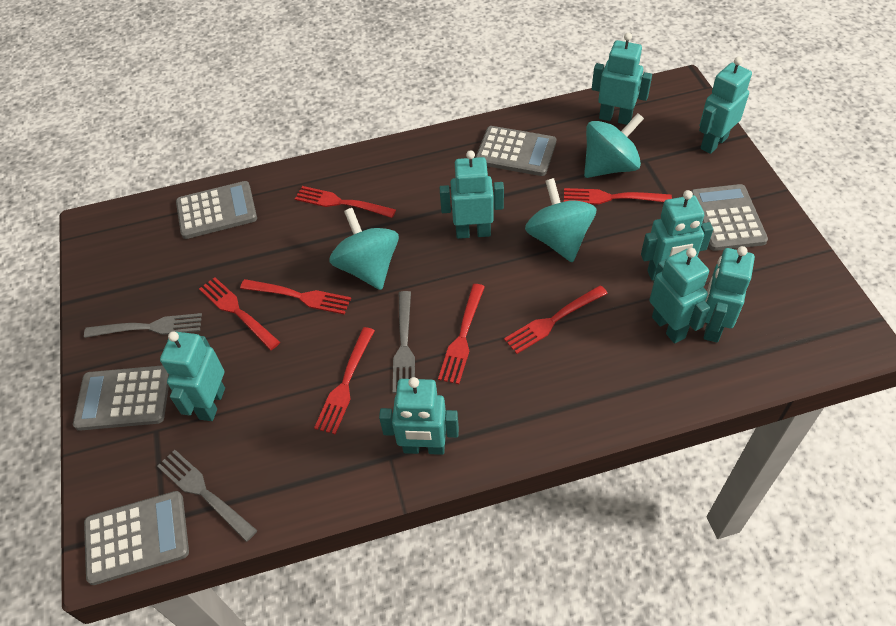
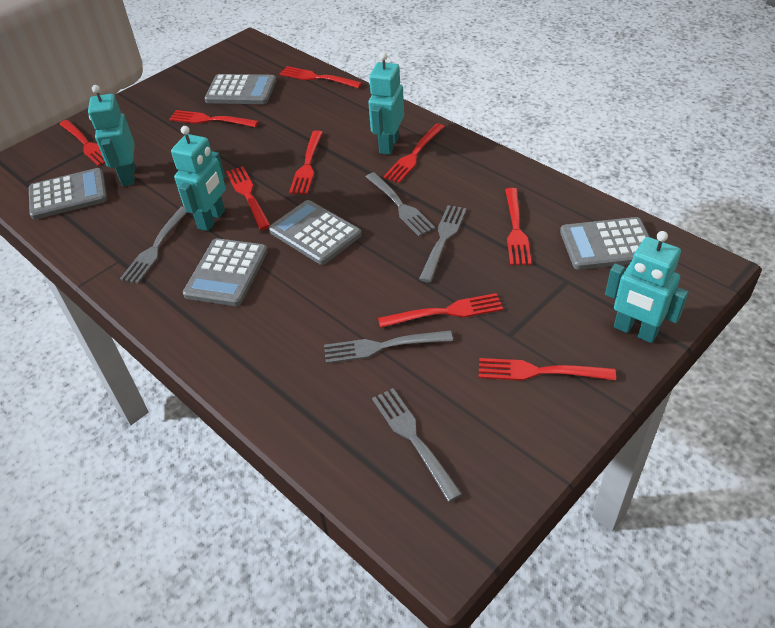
grey fork: [84,313,202,338] [157,450,258,542] [393,291,415,393] = 3 -> [120,206,187,284] [324,330,453,364] [366,172,436,236] [372,388,462,502] [419,205,467,283] = 5
red fork: [199,277,280,350] [240,279,351,314] [295,186,396,218] [314,327,375,434] [438,284,485,384] [504,285,608,354] [564,188,672,205] = 7 -> [59,120,105,166] [169,110,259,127] [226,166,270,230] [280,66,362,88] [289,130,323,195] [378,293,503,328] [383,123,445,183] [479,358,616,381] [505,188,532,265] = 9
turquoise robot: [160,331,225,421] [379,377,459,455] [440,150,504,239] [592,32,652,125] [641,190,713,281] [649,248,710,343] [699,57,752,154] [704,246,755,343] = 8 -> [88,85,136,186] [171,126,226,231] [368,52,404,155] [605,231,689,343] = 4
turquoise spinning top: [329,208,399,290] [525,178,596,262] [584,113,644,178] = 3 -> none = 0

